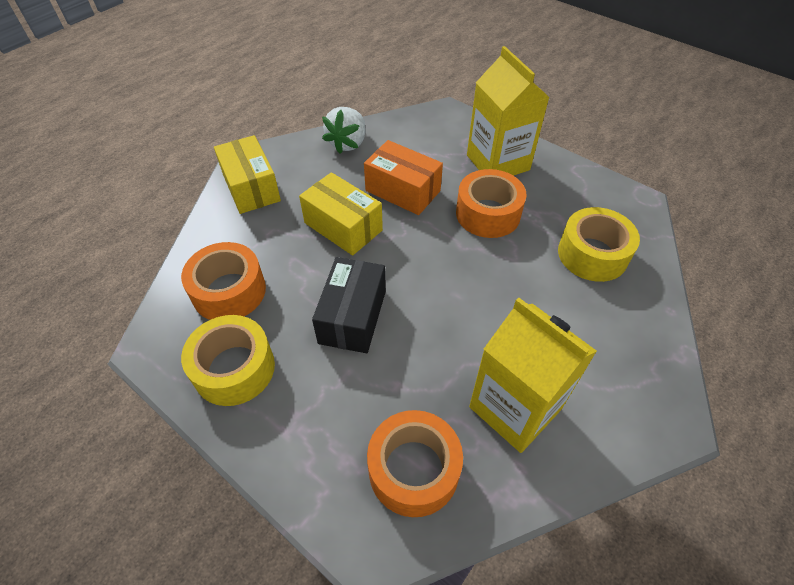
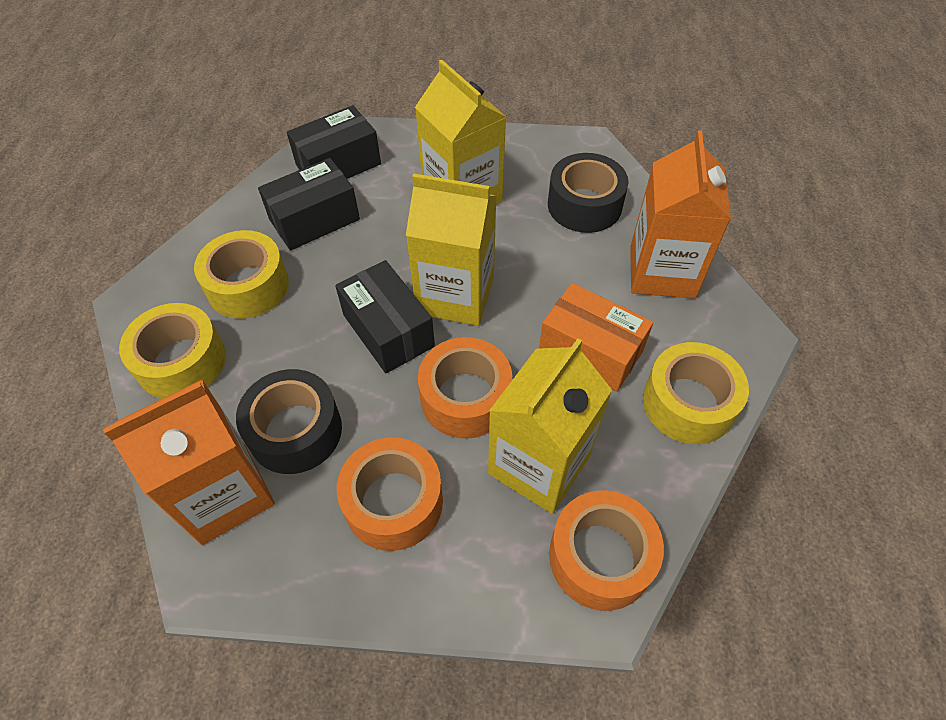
black box: [312,257,386,353] = 1 -> [258,158,360,251] [287,105,381,179] [335,260,435,373] = 3
black tape: none = 0 -> [236,369,342,474] [548,153,628,233] = 2
orange carton: none = 0 -> [103,379,275,545] [630,130,731,299] = 2
white strawberry: [322,107,366,154] = 1 -> none = 0
yellow box: [214,135,281,214] [299,172,383,255] = 2 -> none = 0
yellow carton: [467,46,550,176] [469,298,597,453] = 2 -> [406,173,497,326] [415,60,506,205] [488,338,612,514] = 3
yellow tape: [181,315,275,406] [558,207,640,282] = 2 -> [119,303,226,399] [194,230,289,319] [643,342,749,444] = 3

